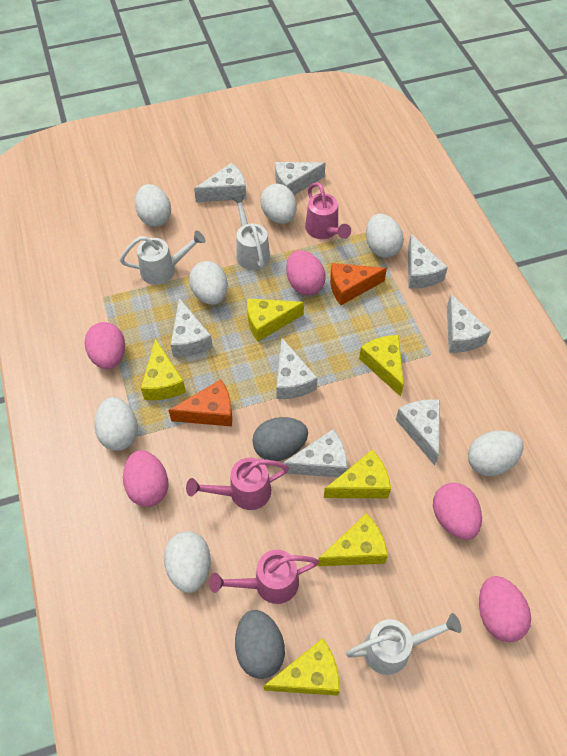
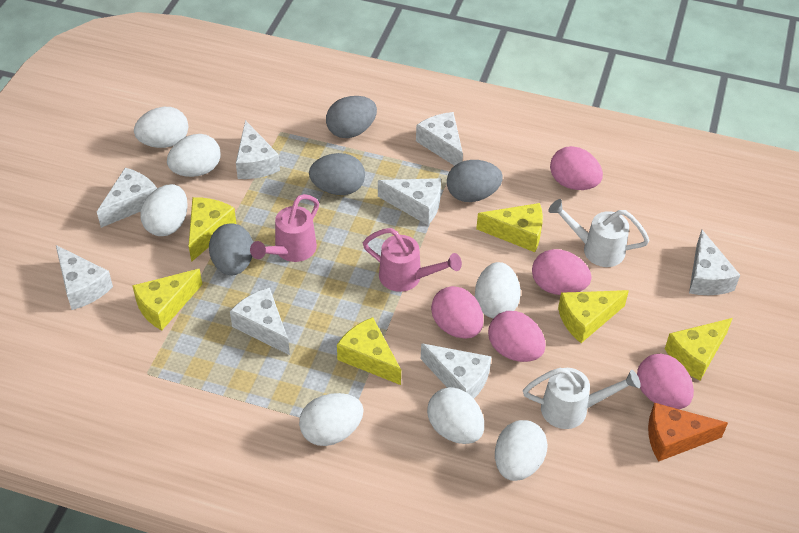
grey egg: [235,610,285,679] [252,417,308,461] = 2 -> [209,224,253,275] [309,153,365,195] [326,96,377,138] [447,160,503,202] = 4
orange cheese: [168,380,232,426] [330,263,387,305] = 2 -> [648,403,728,462] = 1
pink watering can: [186,458,289,510] [209,550,319,604] [305,182,351,239] = 3 -> [250,194,319,262] [363,228,462,292] = 2
white watering can: [120,230,205,285] [231,195,270,270] [346,613,462,675] = 3 -> [523,368,641,429] [548,199,649,267] = 2

